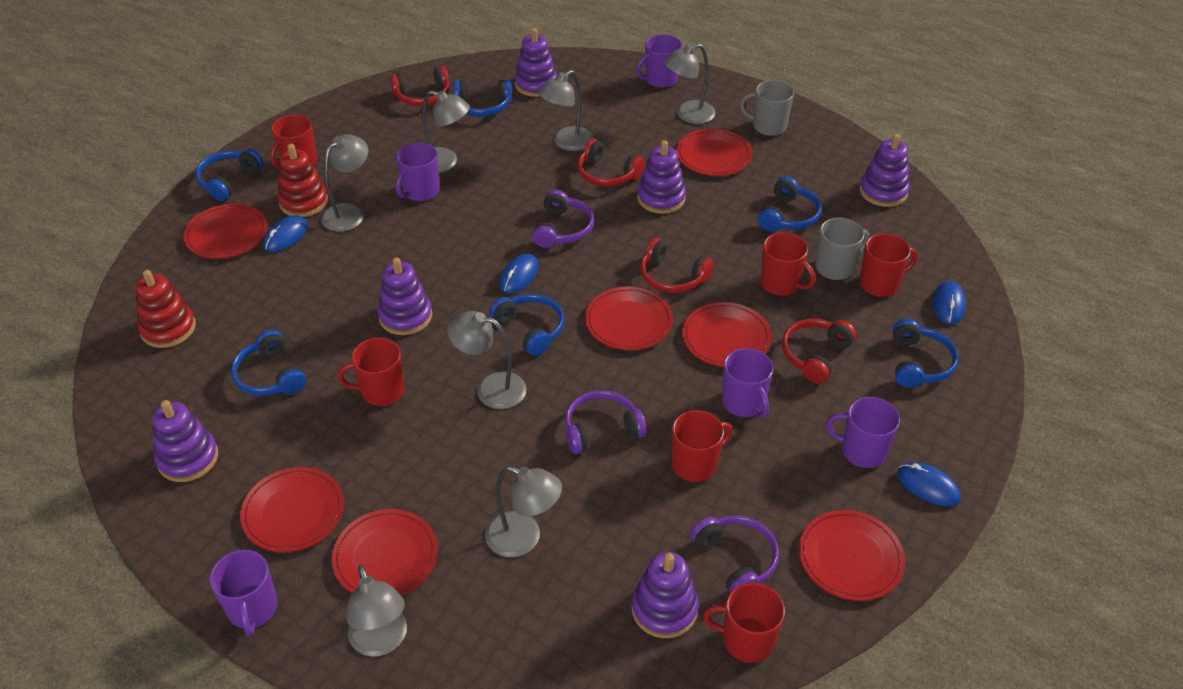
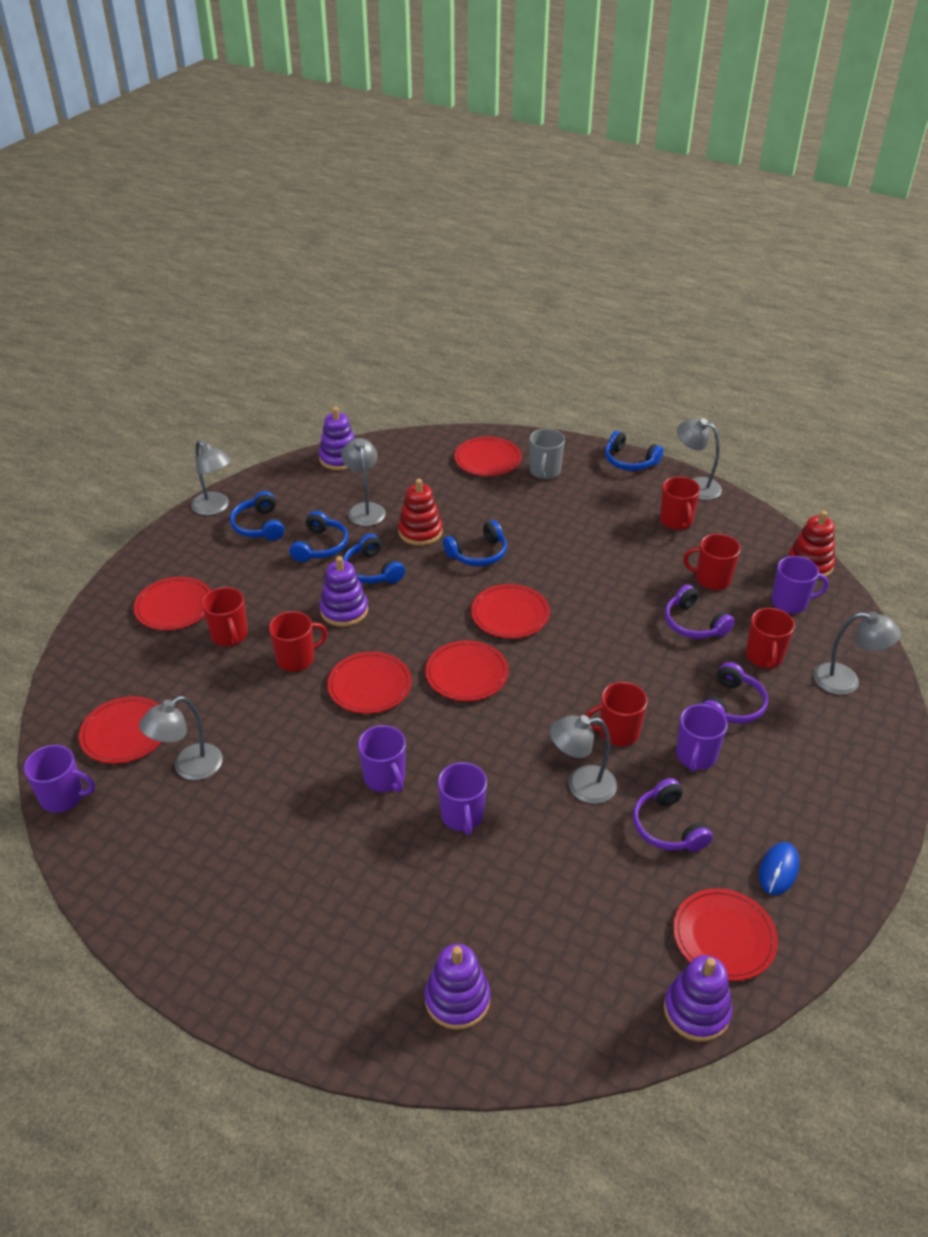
blue headphones: [195,149,264,201] [231,329,306,396] [453,80,512,117] [489,294,564,356] [758,176,822,232] [893,319,959,388] = 6 -> [230,491,285,541] [289,511,348,562] [343,534,405,584] [443,520,507,566] [605,431,663,471] = 5
blue mouse: [263,216,308,252] [499,254,539,294] [897,462,961,506] [933,281,966,324] = 4 -> [759,842,799,895] = 1
grey lamp: [321,134,368,232] [346,565,407,657] [422,90,470,173] [447,311,527,409] [485,466,562,557] [538,70,594,151] [664,44,716,124] = 7 -> [139,696,223,780] [191,440,231,515] [341,438,386,526] [550,715,617,804] [677,418,722,500] [813,612,901,695] = 6
grey mug: [740,80,794,136] [816,217,870,280] = 2 -> [530,429,565,479] = 1
purple stacking toy: [152,400,218,482] [377,257,432,335] [514,28,557,97] [631,552,699,638] [637,140,686,214] [860,134,910,207] = 6 -> [319,407,355,470] [320,556,368,627] [425,944,490,1030] [664,955,732,1042] = 4
red headphones: [390,66,449,106] [578,139,645,187] [640,238,714,293] [782,319,856,384] = 4 -> none = 0

